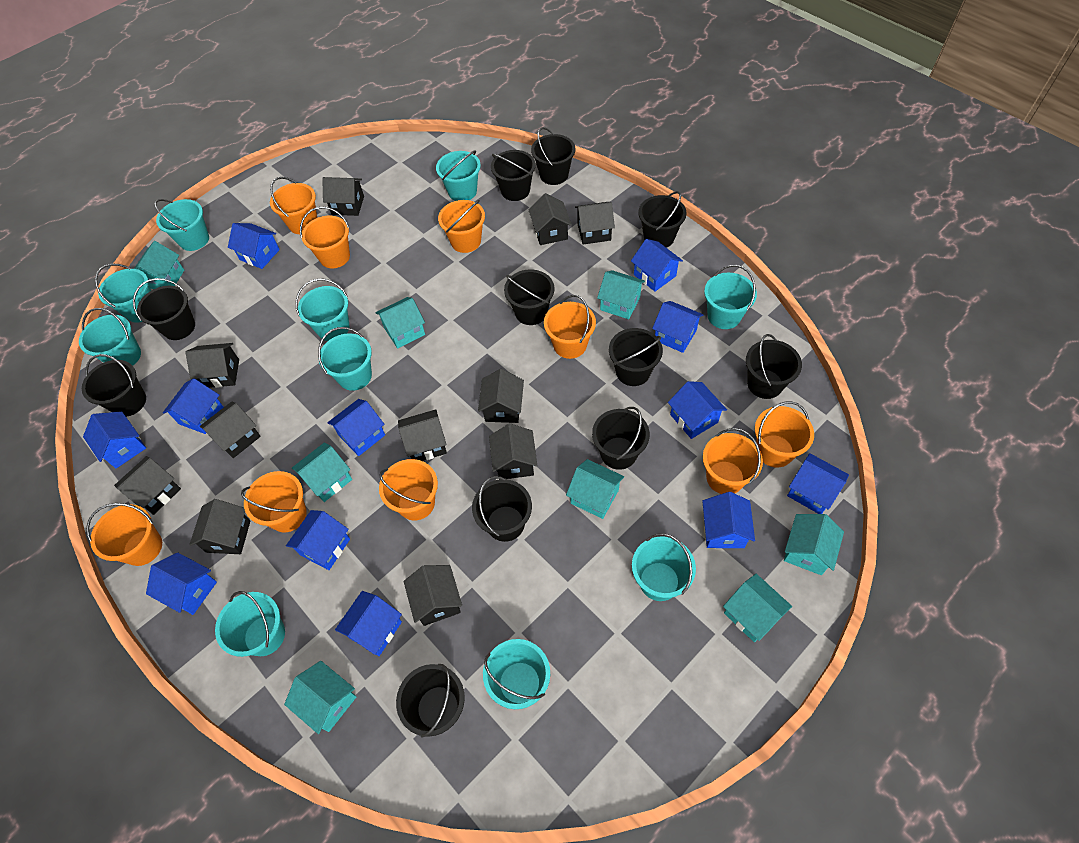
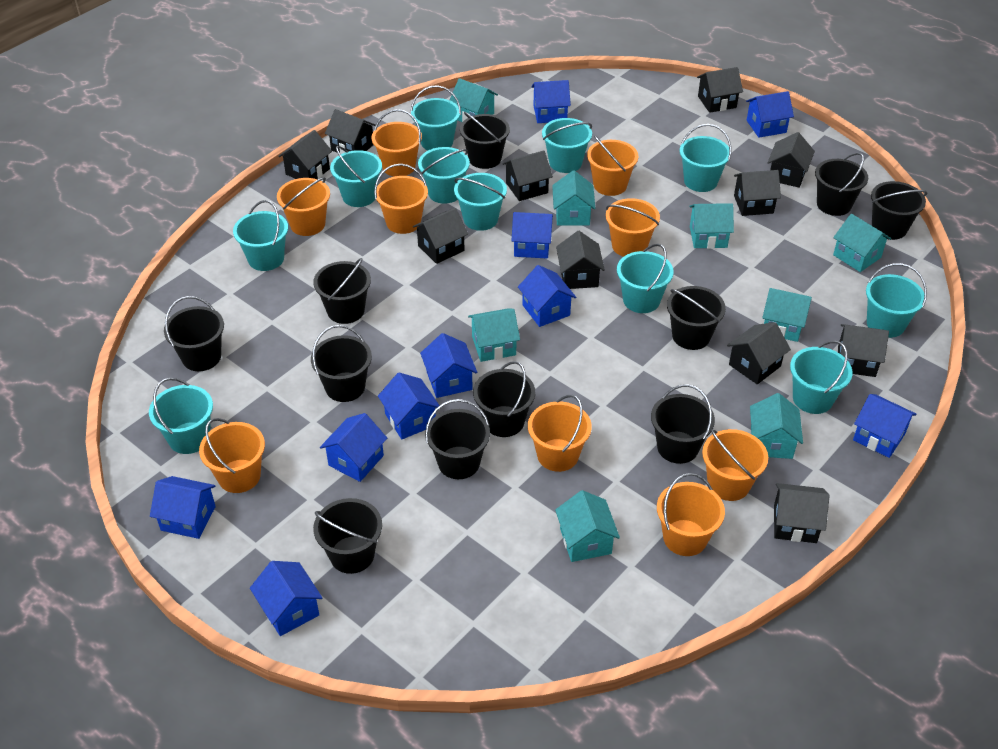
blue house: [83,412,146,468] [146,553,217,615] [163,378,224,434] [228,223,280,269] [286,510,350,570] [328,399,385,456] [335,591,402,656] [631,239,683,292] [652,301,703,353] [668,381,727,439] [702,492,755,548] [787,453,849,514] = 12 -> [150,476,216,539] [250,561,322,636] [320,413,387,482] [378,372,440,439] [420,333,477,398] [511,212,553,258] [518,265,576,327] [531,80,571,123] [746,91,794,138] [853,394,917,458] = 10
turquoise bucket: [79,308,141,366] [95,264,151,323] [154,199,209,251] [215,591,285,657] [295,278,349,341] [318,327,372,391] [436,151,481,201] [483,639,550,709] [632,533,696,601] [704,265,757,329] = 10 -> [149,378,213,454] [233,200,288,271] [330,146,382,207] [410,85,461,150] [418,147,470,204] [454,173,507,231] [542,118,592,173] [617,244,674,313] [680,124,731,192] [790,341,853,414] [866,263,927,338] = 11

